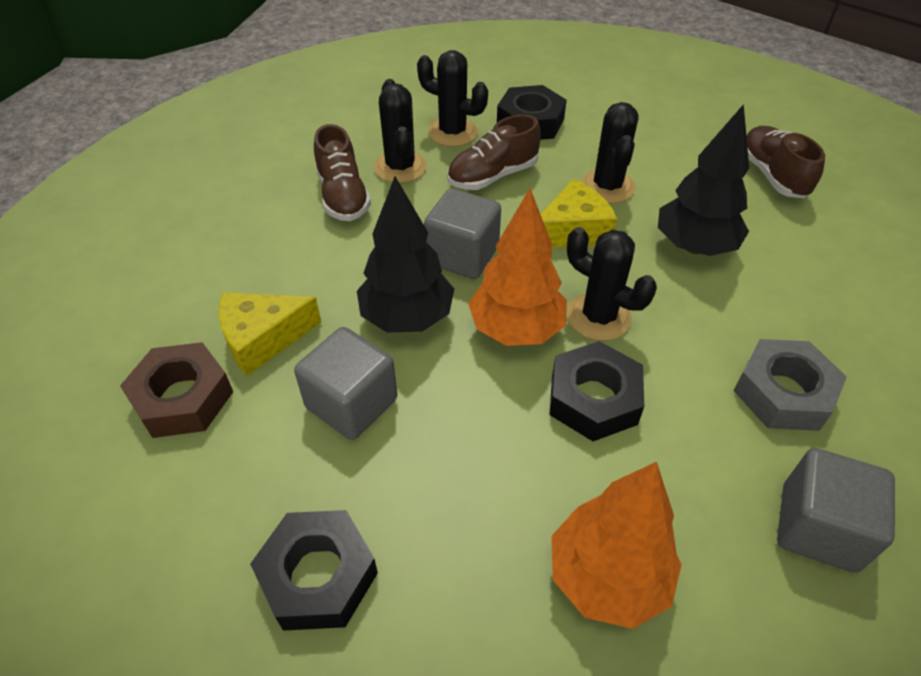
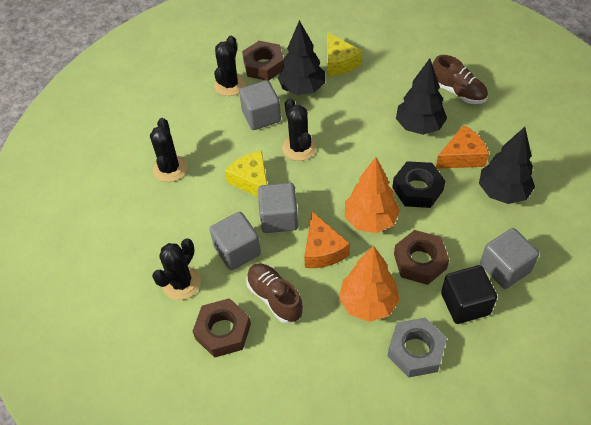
black cube: none = 0 -> [441,265,497,324] = 1
black nut: [250,510,378,631] [497,85,567,140] [549,341,644,441] = 3 -> [392,161,445,208] = 1
black tree: [357,176,454,332] [658,104,749,256] = 2 -> [278,20,325,95] [396,58,447,135] [479,127,535,204] = 3
brown nut: [120,342,233,438] = 1 -> [192,298,251,358] [242,41,284,81] [394,230,449,285] = 3
brown shoe: [314,124,371,221] [447,115,541,190] [747,126,825,198] = 3 -> [246,263,303,323] [432,55,488,104] = 2
grey cube: [294,327,397,440] [424,188,501,279] [777,448,895,573] = 3 -> [209,212,261,270] [239,80,281,130] [258,183,298,233] [480,228,539,289] = 4
orange cheese: none = 0 -> [304,212,350,268] [436,125,489,169] = 2

